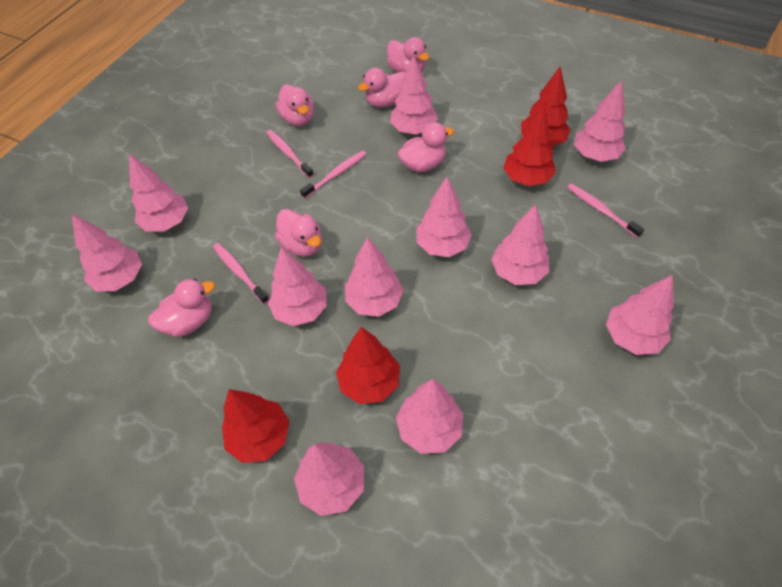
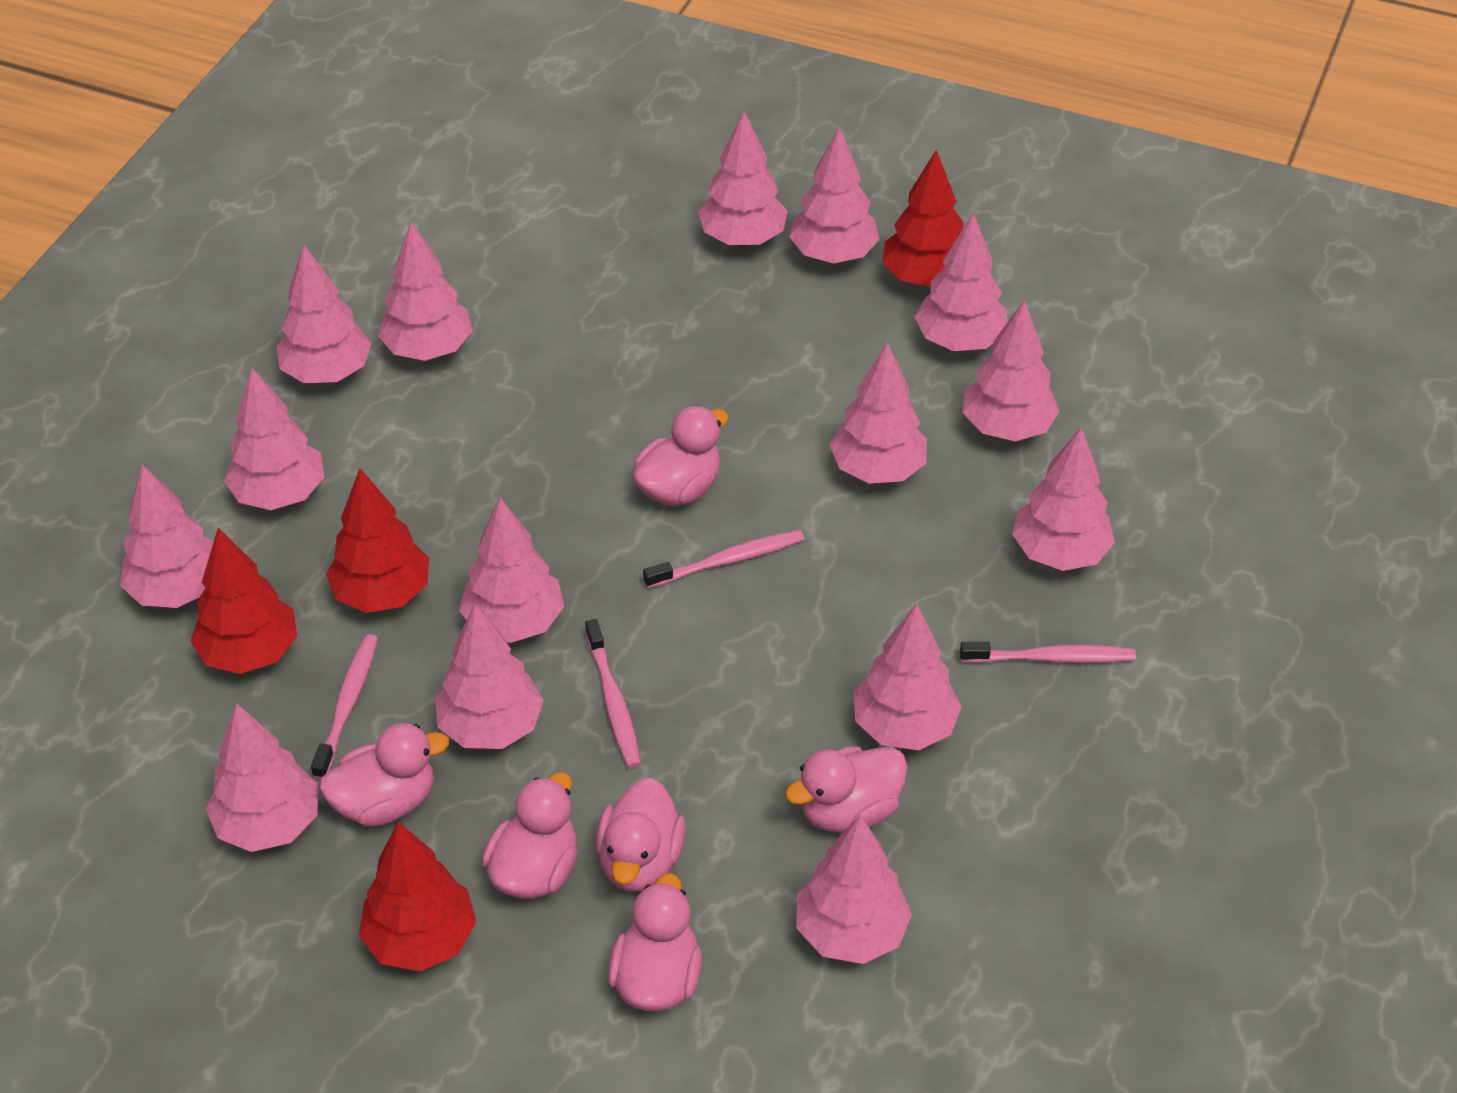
pink tree: [72,214,142,291] [129,154,188,232] [268,247,327,326] [294,442,364,516] [345,237,403,317] [390,55,438,134] [396,379,463,454] [417,177,472,257] [491,204,549,285] [574,80,626,162] [606,275,674,355] = 11 -> [120,464,214,608] [206,703,318,852] [224,367,324,510] [276,245,371,383] [378,222,473,361] [435,604,544,749] [459,497,564,643] [698,111,788,246] [789,127,880,263] [796,815,912,964] [830,342,927,484] [854,603,962,750] [915,213,1007,351] [962,300,1060,441] [1012,427,1115,571] = 15

